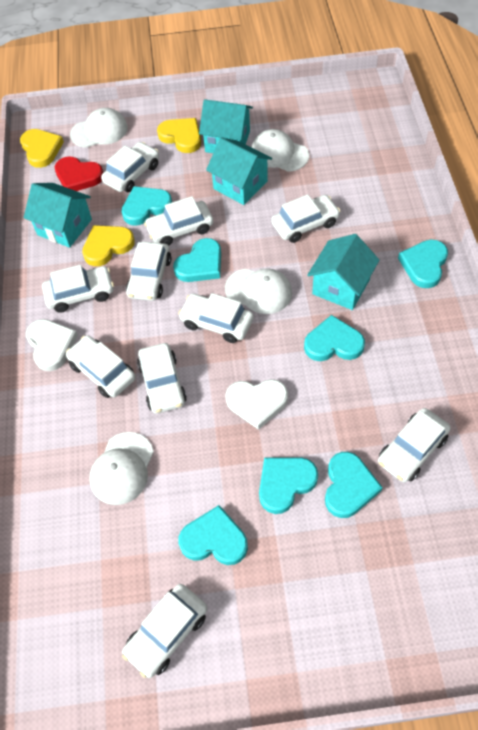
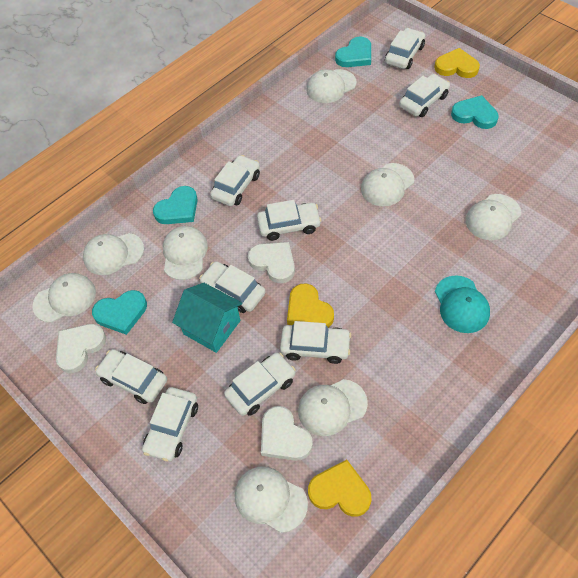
red heart: [55,156,103,191] = 1 -> none = 0
turquoise cap: none = 0 -> [435,275,490,333] = 1
turquoise heart: [121,186,172,225] [173,238,221,282] [179,505,248,565] [259,457,318,514] [304,315,365,361] [325,452,383,518] [398,240,448,288] = 7 -> [92,290,147,335] [153,186,198,224] [335,36,371,67] [451,95,499,129] = 4
turquoise house: [24,183,92,248] [199,99,253,153] [206,138,272,205] [307,234,379,310] = 4 -> [172,283,243,353] = 1
white cap: [70,108,128,148] [90,432,154,505] [225,268,292,314] [251,129,309,172] = 4 -> [33,273,96,323] [83,233,144,275] [163,226,208,280] [234,466,308,533] [298,379,368,436] [306,69,356,103] [361,163,414,207] [466,194,521,240] = 8
white car: [42,265,114,313] [66,335,136,398] [101,142,159,192] [122,584,207,678] [126,241,171,301] [137,343,187,414] [144,196,213,246] [178,293,254,343] [271,194,340,243] [378,408,451,483] = 10 -> [95,349,167,404] [142,387,198,461] [199,261,266,313] [210,155,260,206] [224,353,296,416] [257,200,322,241] [280,321,352,364] [385,28,425,69] [399,74,450,117] = 9
white heart: [26,319,78,371] [225,379,288,430] = 2 -> [56,324,106,373] [248,242,295,283] [261,406,313,461] = 3

